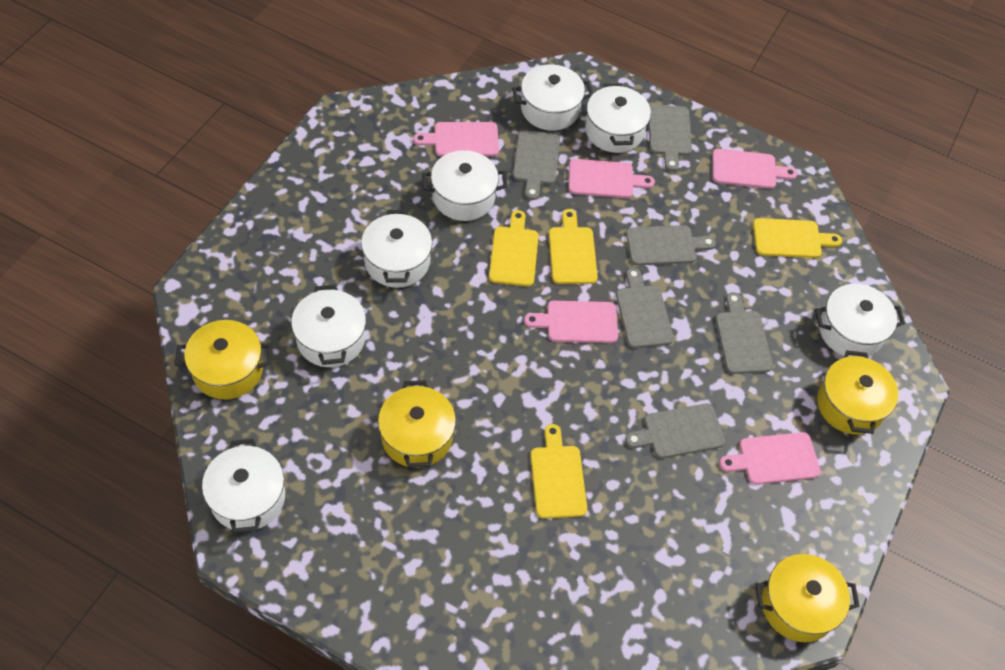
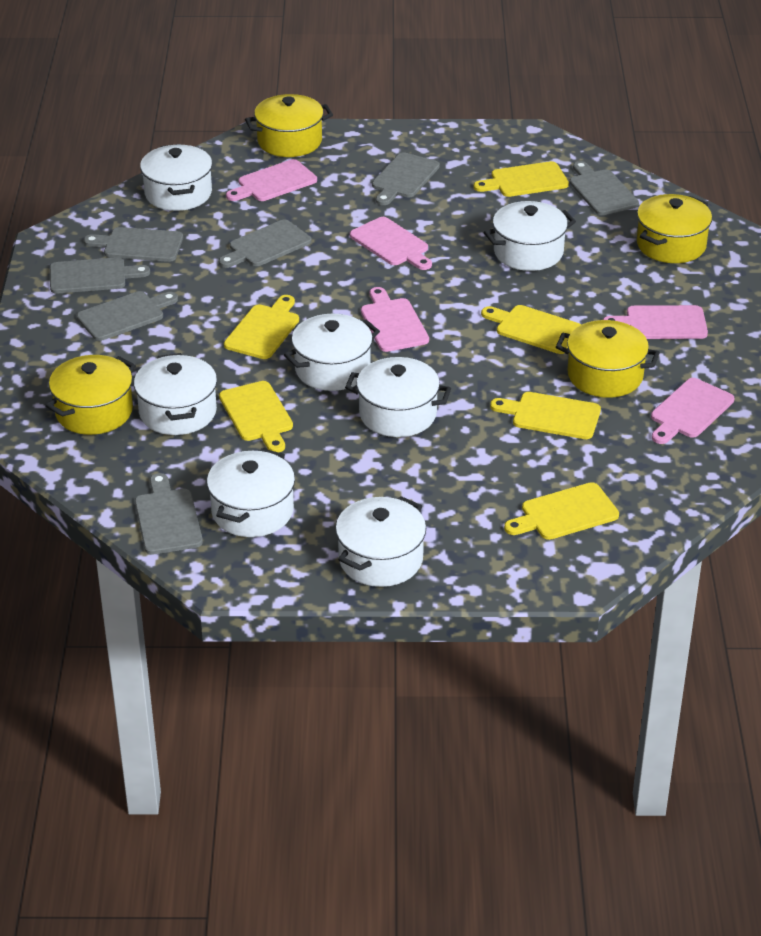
grey cutting board: [513,130,560,200] [616,268,674,348] [625,404,725,458] [626,225,716,265] [649,105,692,171] [715,292,773,374] = 6 -> [50,257,150,294] [77,291,178,341] [84,227,183,262] [135,473,203,554] [219,220,312,268] [372,152,440,205] [569,161,639,215] = 7
yellow cutting board: [489,210,539,286] [530,424,587,519] [549,209,598,284] [753,218,842,258] = 4 -> [219,381,293,452] [224,295,299,359] [474,161,569,197] [481,305,582,354] [490,392,601,439] [504,482,619,540] = 6

